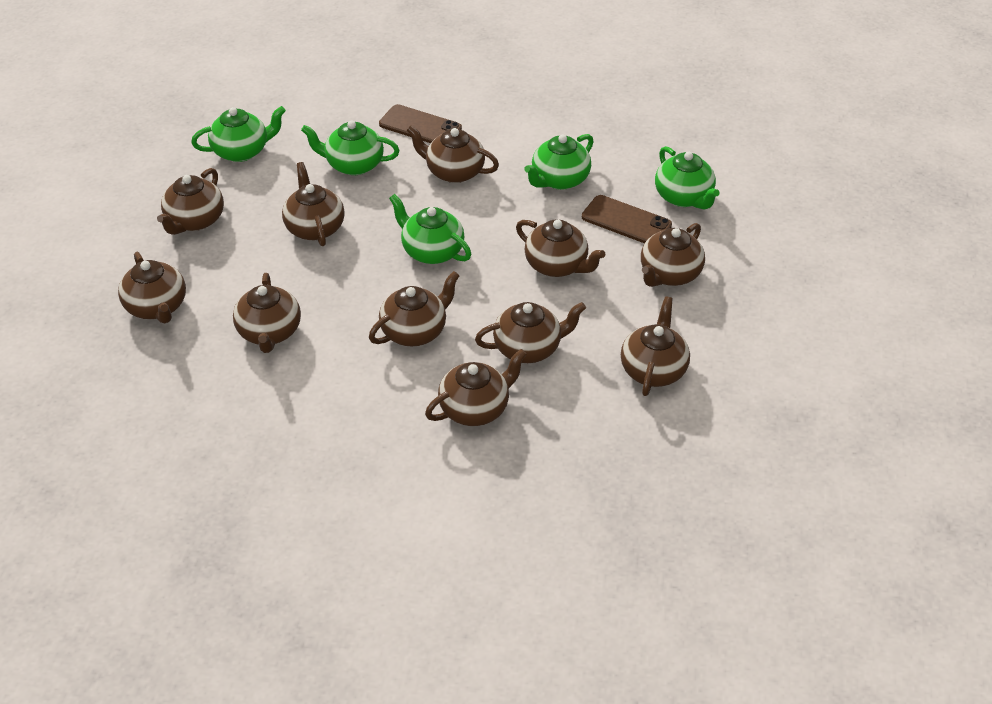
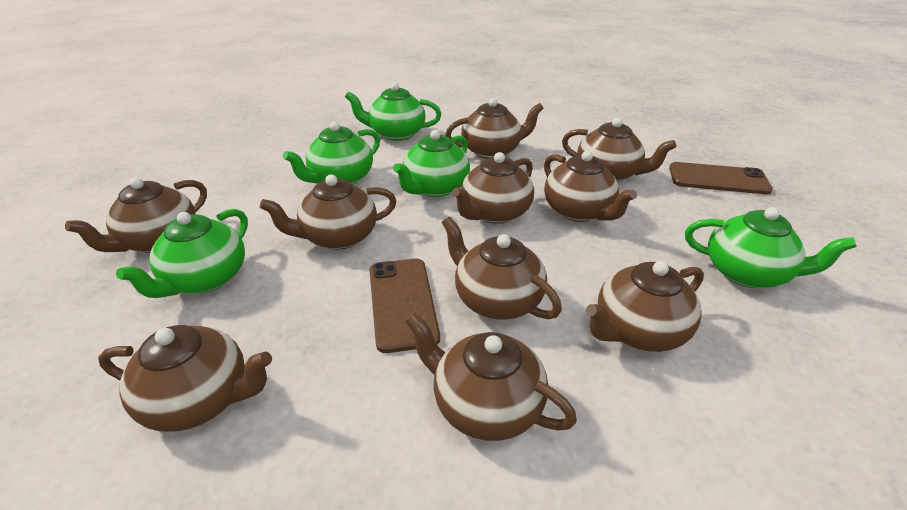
brown teapot: [118,252,186,323] [157,168,224,235] [233,273,301,353] [282,162,345,246] [369,271,460,346] [407,125,499,183] [425,349,527,426] [475,302,586,363] [516,219,605,277] [621,296,690,396] [641,223,705,287] = 11 -> [65,177,207,253] [98,325,272,432] [260,174,396,250] [405,313,577,441] [442,217,562,320] [445,98,544,159] [452,152,534,224] [544,151,637,222] [562,118,676,182] [586,261,704,352] = 10

